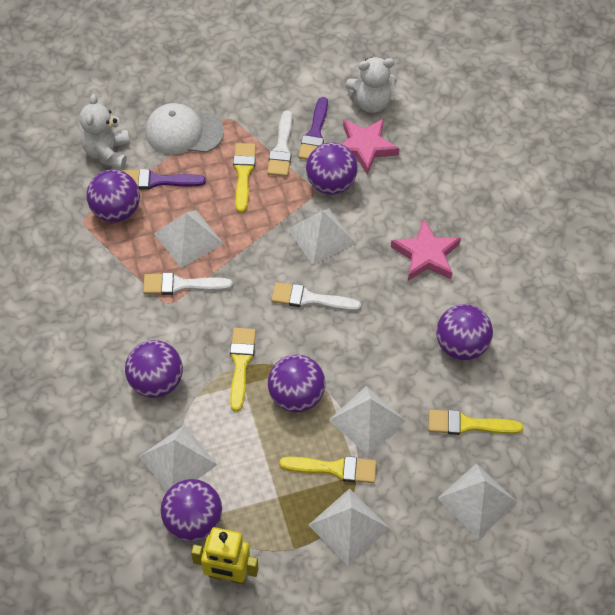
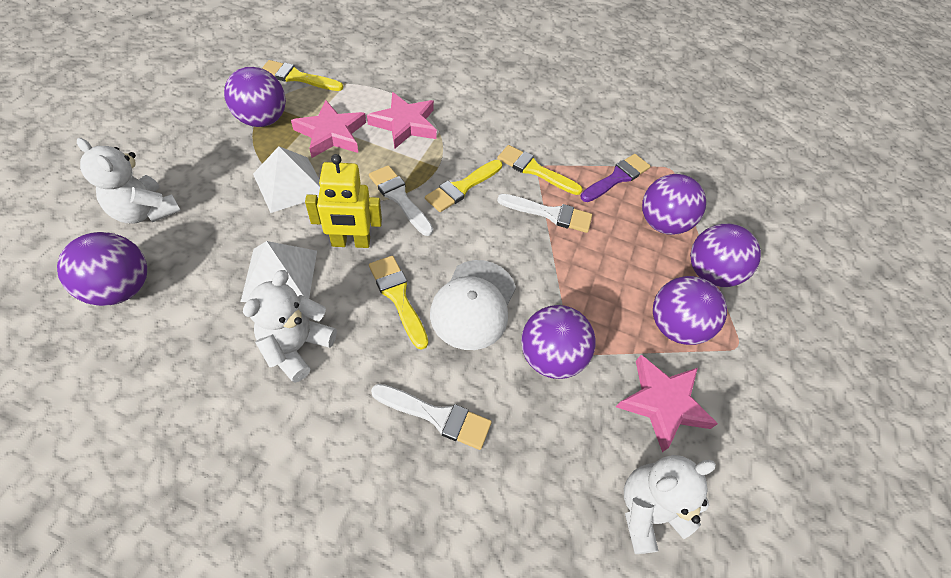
pink star: [342,119,400,175] [391,219,461,281] = 2 -> [291,100,366,158] [367,92,437,148] [616,355,718,452] = 3
purple brush: [123,169,206,189] [298,97,328,160] = 2 -> [580,154,650,202] = 1
white pyramid: [139,425,217,491] [154,210,224,268] [287,208,356,265] [309,489,390,566] [329,386,406,456] [437,463,518,539] = 6 -> [241,241,317,302] [253,146,320,213] = 2
white teddy bear: [79,94,130,169] [346,57,397,113] = 2 -> [77,138,181,223] [243,270,337,383] [624,455,716,554] = 3

